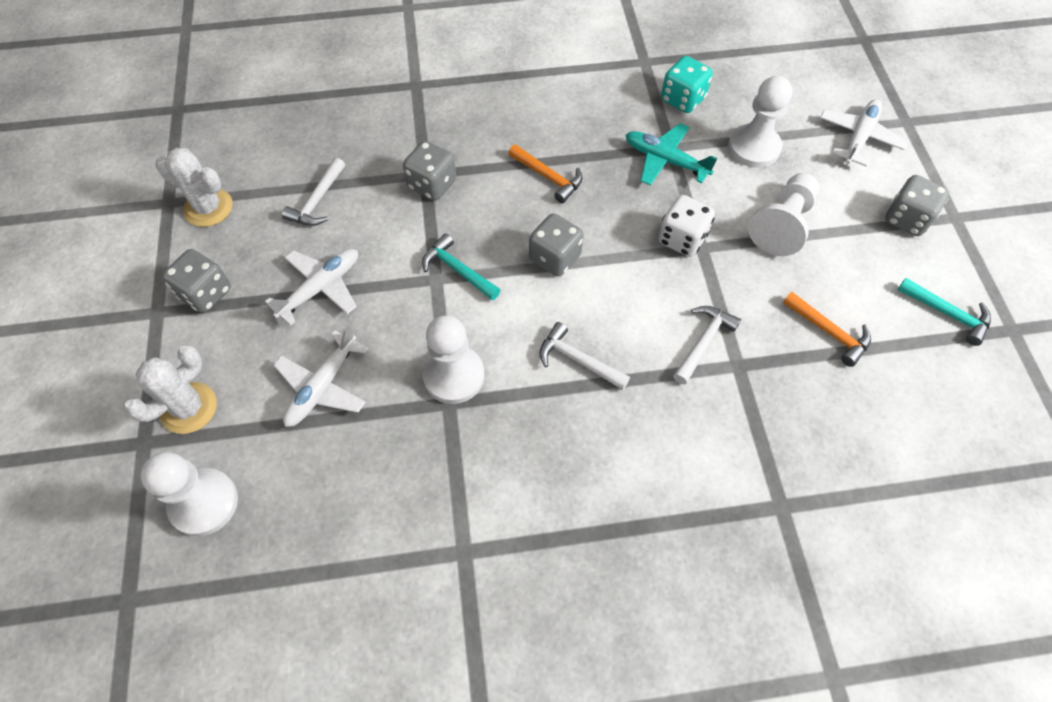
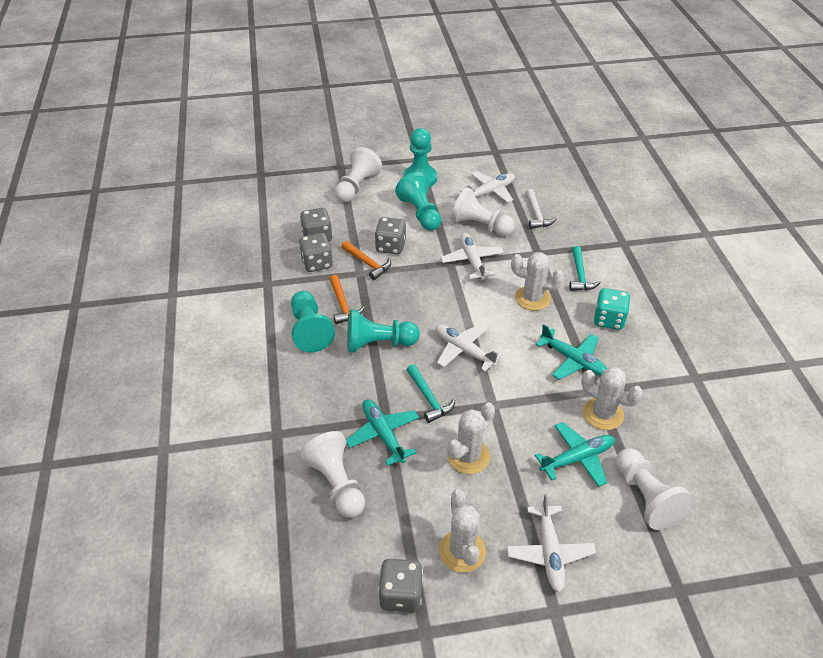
turquoise pawn: none = 0 -> [291,291,335,352] [347,310,420,353] [395,172,442,231] [403,128,437,187] = 4
turquoise plane: [626,123,718,186] = 1 -> [346,399,419,466] [535,422,615,487] [536,324,607,380] = 3
white cactus: [124,345,217,434] [155,148,233,227] = 2 -> [439,489,486,573] [447,402,495,474] [511,252,564,311] [581,367,643,430] = 4
white dice: [658,195,715,257] = 1 -> none = 0
white hammer: [282,158,345,226] [539,322,630,390] [673,306,741,384] = 3 -> [526,189,557,229] = 1
white plane: [265,249,358,326] [273,325,368,427] [820,99,907,166] = 3 -> [435,323,503,371] [441,233,504,280] [460,171,515,203] [507,494,596,593] = 4

